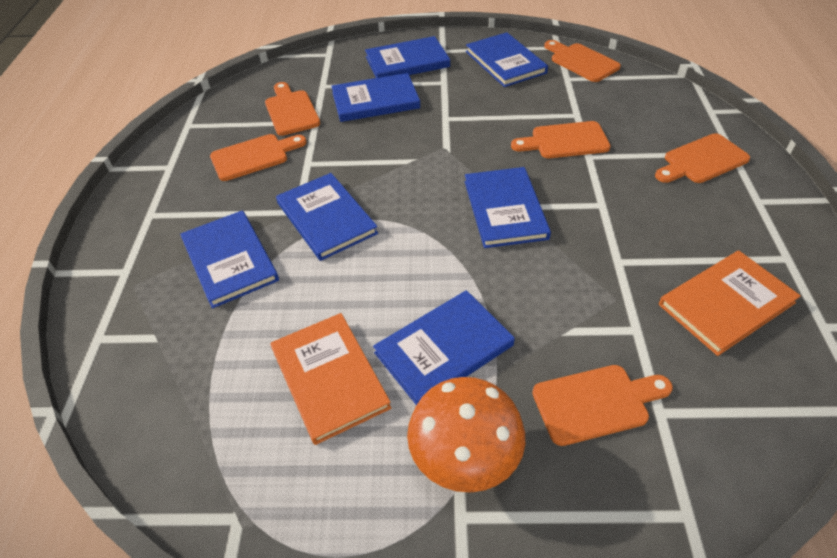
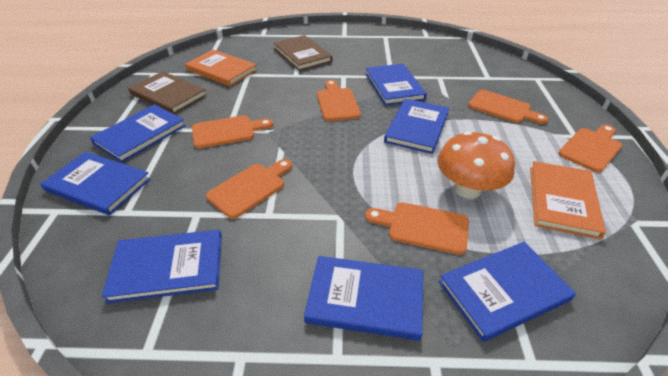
brown book: none = 0 -> [128,71,207,114] [273,35,332,71] = 2

